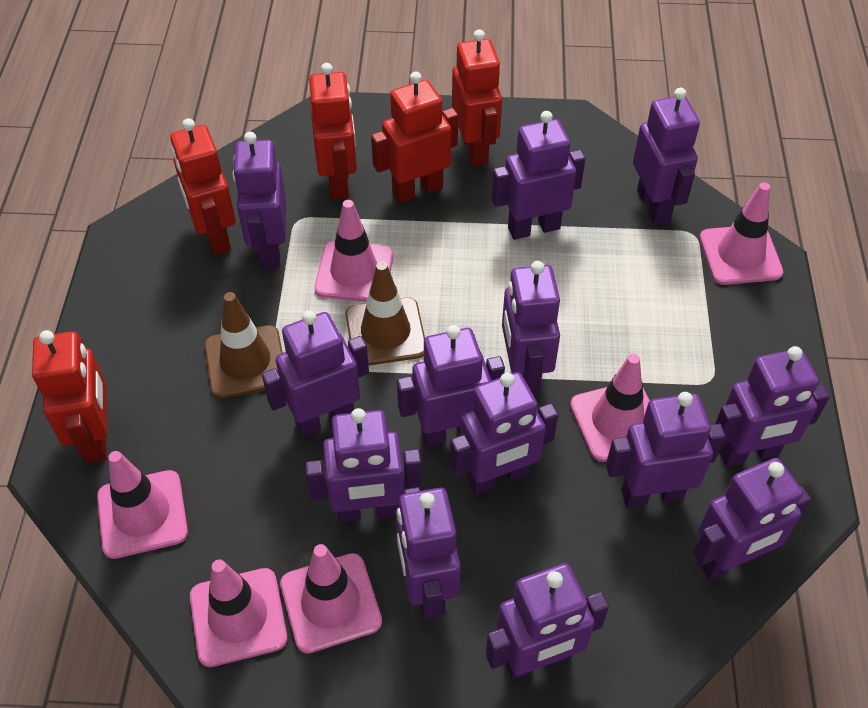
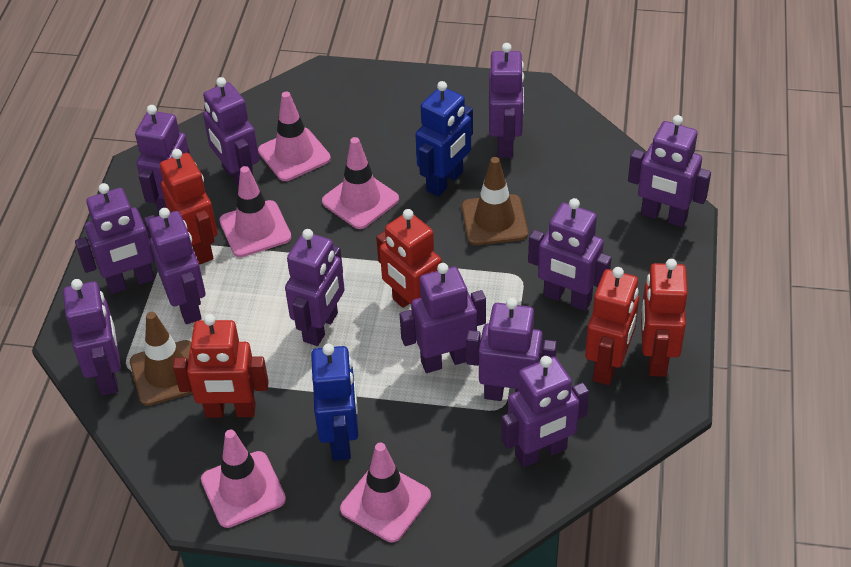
blue robot: none = 0 -> [311,344,358,461] [415,81,473,197] = 2
pink traffic cone: [97,451,188,559] [190,559,287,667] [280,544,382,653] [314,200,394,302] [570,354,650,462] [700,182,783,285] = 6 -> [201,430,286,528] [219,166,292,257] [258,92,331,181] [322,137,399,229] [340,443,431,542] = 5
purple robot: [232,132,286,268] [262,311,369,437] [305,408,422,523] [396,487,461,619] [397,325,505,447] [450,372,558,495] [486,563,609,680] [491,111,586,240] [502,261,560,394] [606,392,725,508] [633,88,700,225] [693,458,811,580] [715,346,830,467] = 13 -> [63,279,121,396] [75,183,156,294] [135,105,190,216] [148,208,205,324] [203,77,259,188] [285,229,345,346] [400,263,486,373] [466,298,557,401] [489,43,524,158] [501,356,589,467] [528,198,612,311] [628,115,711,227] = 12

